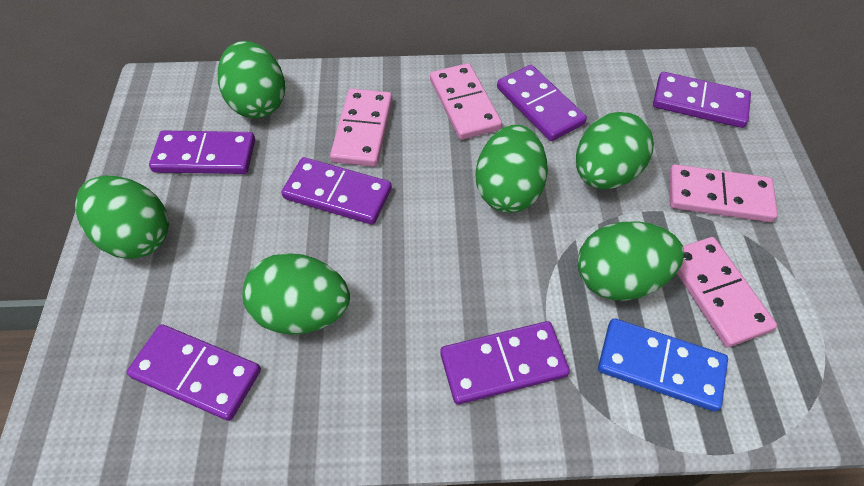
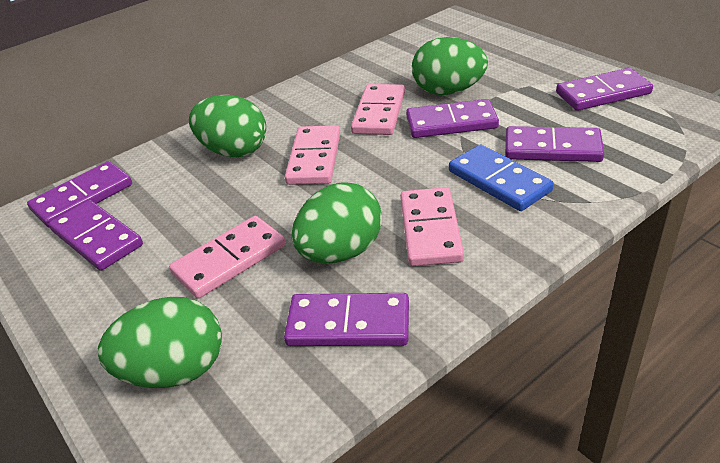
green egg: [75,175,169,259] [218,41,285,118] [243,253,350,335] [476,125,548,213] [576,112,654,189] [577,222,684,301] = 6 -> [98,297,222,388] [189,95,266,157] [291,182,382,263] [412,37,488,95] = 4

